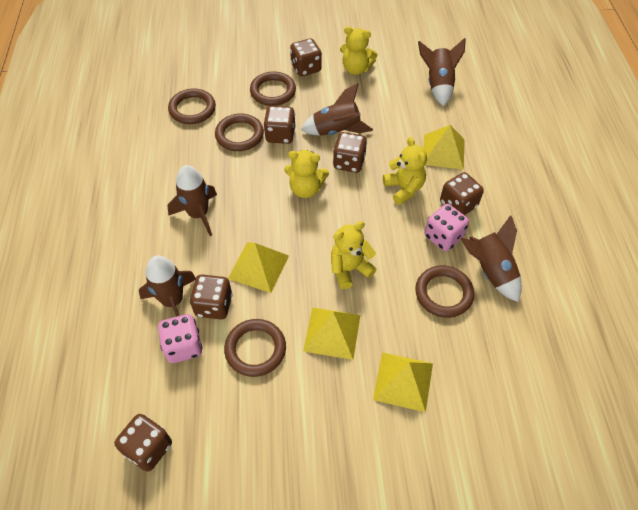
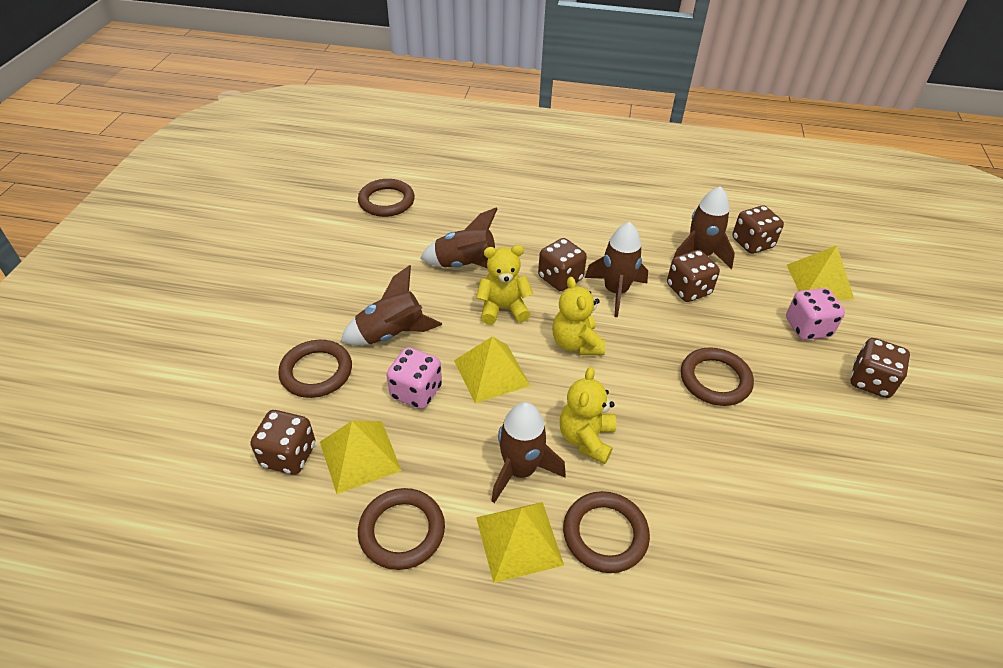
brown dice: [114,414,172,472] [190,275,232,319] [263,106,296,144] [290,39,322,76] [333,132,367,173] [440,172,484,215] = 6 -> [250,410,315,475] [538,238,587,291] [667,250,720,302] [732,206,784,254] [850,338,910,398] = 5
yellow teddy bear: [284,150,329,198] [331,221,377,289] [340,26,378,75] [383,137,427,205] = 4 -> [476,245,533,325] [552,277,605,355] [560,367,616,464] = 3

